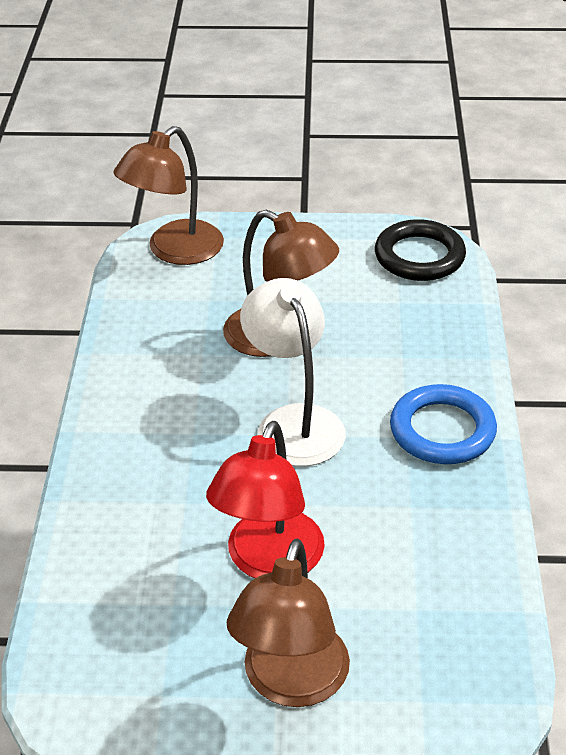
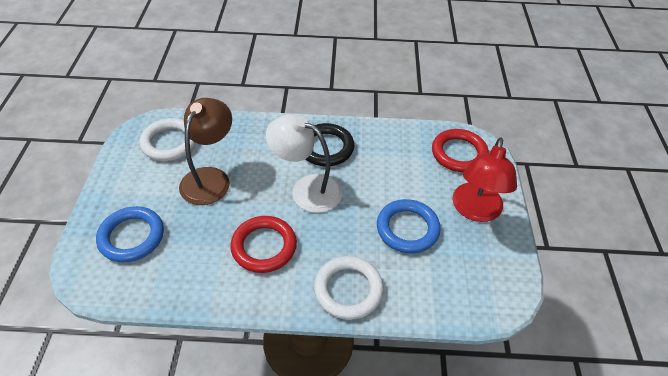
blue ring: [390,384,497,464] = 1 -> [96,206,164,262] [377,199,441,253] = 2
brown lamp: [114,126,224,265] [223,209,339,357] [227,539,350,707] = 3 -> [179,98,232,205] = 1
red ring: none = 0 -> [230,216,297,273] [432,129,489,172] = 2
white ring: none = 0 -> [140,118,196,161] [314,256,384,320] = 2

